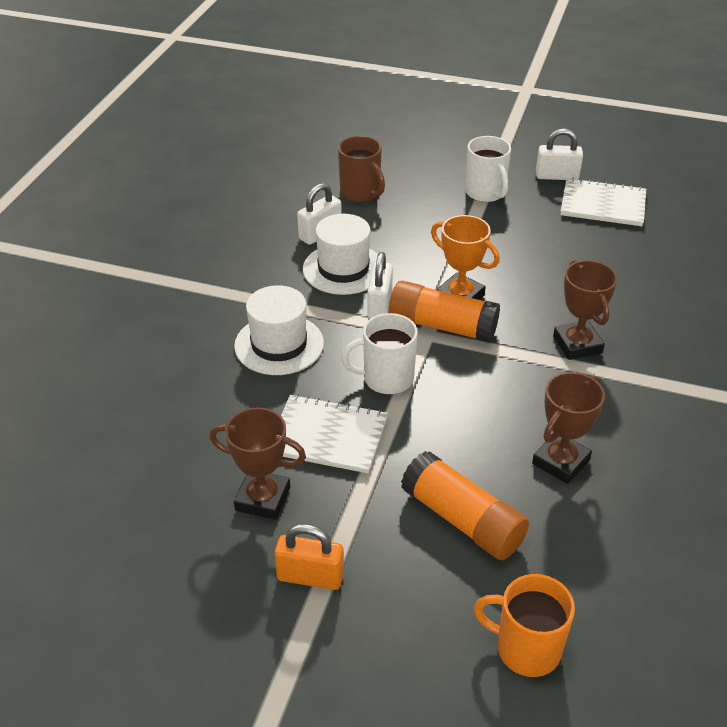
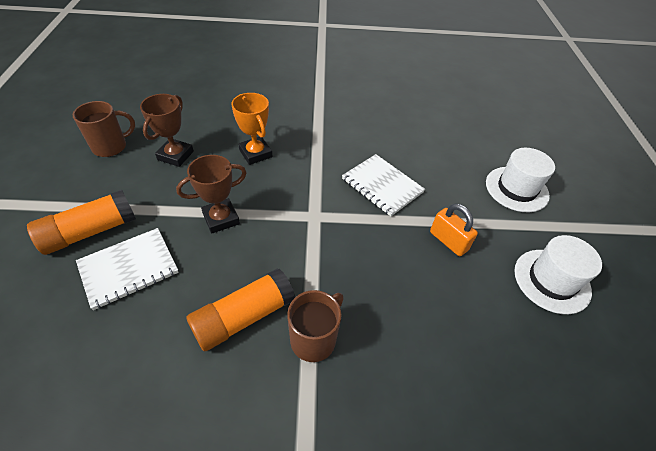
brown mug: [338,136,385,202] = 1 -> [73,101,135,157] [287,290,344,362] = 2
brown trophy: [210,407,306,520] [532,372,605,484] [553,260,618,360] = 3 -> [140,94,194,167] [176,155,247,234] = 2
orange mug: [474,574,575,677] = 1 -> none = 0
white mug: [341,313,418,395] [465,136,511,202] = 2 -> none = 0
white padlock: [297,183,342,245] [367,252,393,319] [536,128,583,180] = 3 -> none = 0

